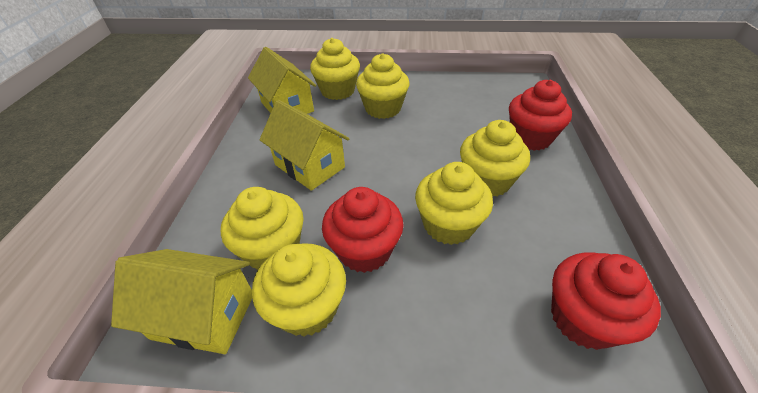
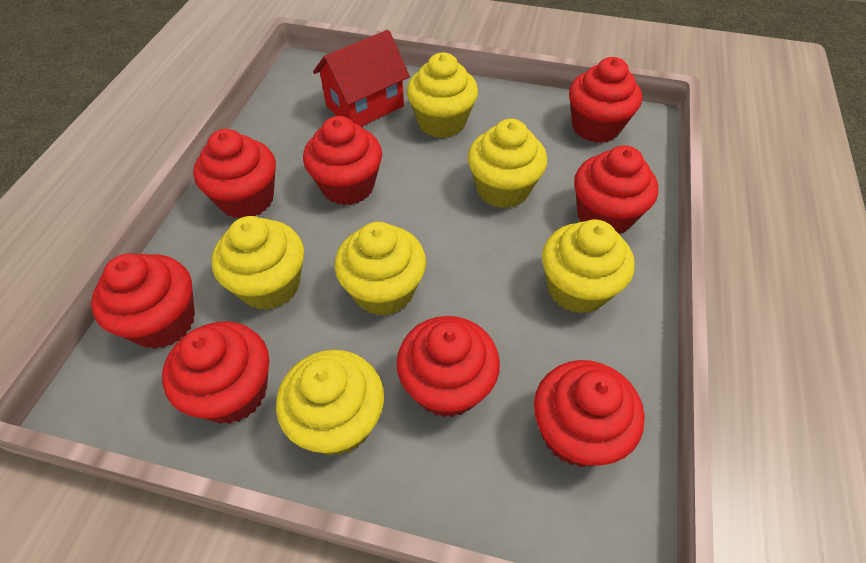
red cupcake: [322,187,404,273] [509,80,572,151] [551,252,661,350] = 3 -> [91,253,195,349] [162,321,269,424] [193,129,276,218] [303,116,382,205] [397,316,500,418] [534,360,645,467] [569,57,642,143] [574,145,658,234] = 8
red house: none = 0 -> [313,30,410,127] = 1
yellow house: [111,249,252,354] [248,47,316,114] [259,100,350,191] = 3 -> none = 0

